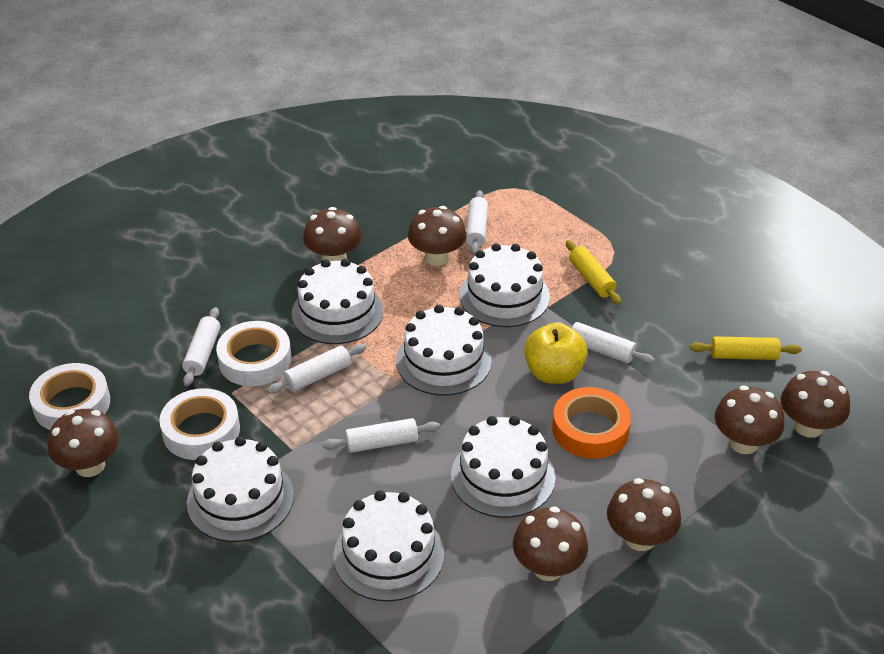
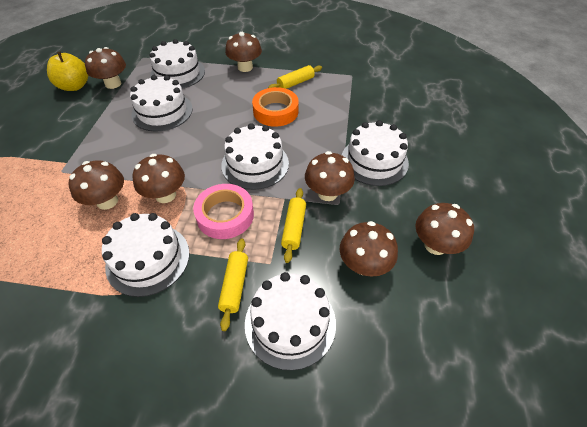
pink tape: none = 0 -> [193,184,254,239] = 1
white rolling pin: [182,307,220,386] [267,344,366,394] [323,418,440,453] [466,190,488,255] [553,322,655,364] = 5 -> none = 0
white tape: [29,363,110,430] [159,388,240,460] [216,321,292,386] = 3 -> none = 0
yellow rolling pin: [566,240,621,305] [690,336,802,360] = 2 -> [218,238,248,331] [268,65,322,89] [281,188,306,263] = 3

